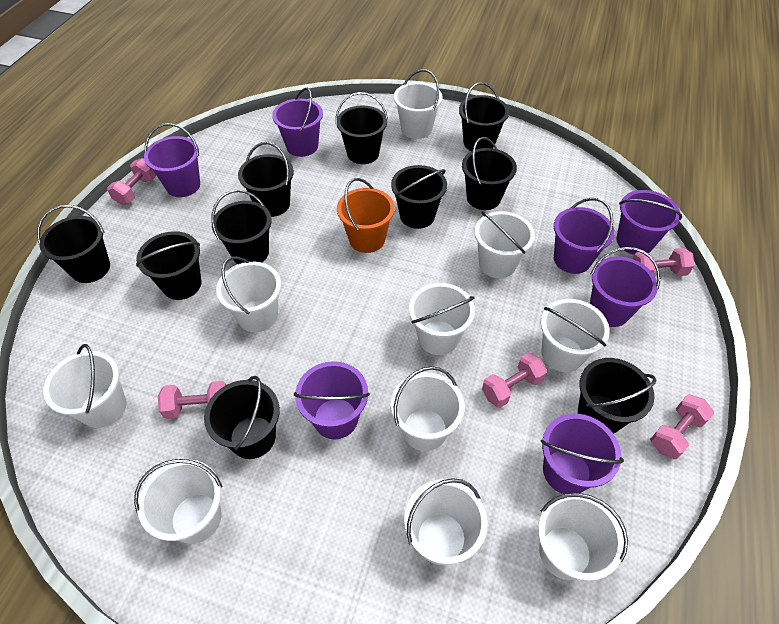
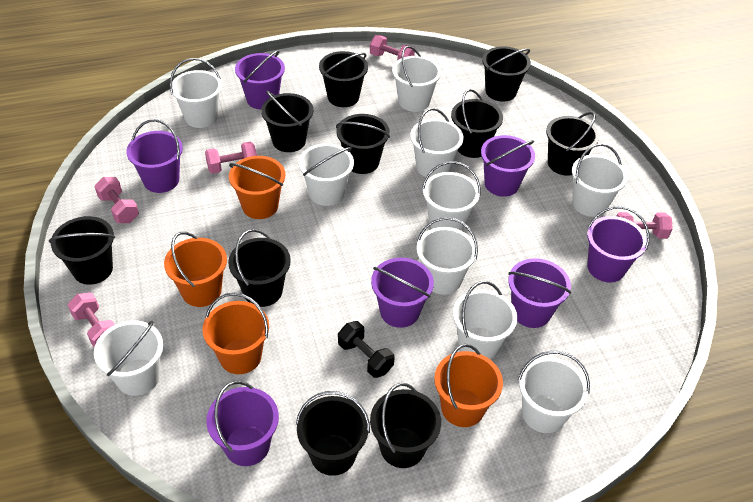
black dumbbell: none = 0 -> [338,321,395,378] = 1
orange bucket: [337,178,395,253] = 1 -> [164,232,227,307] [203,292,269,374] [229,156,285,219] [434,344,503,427] = 4

